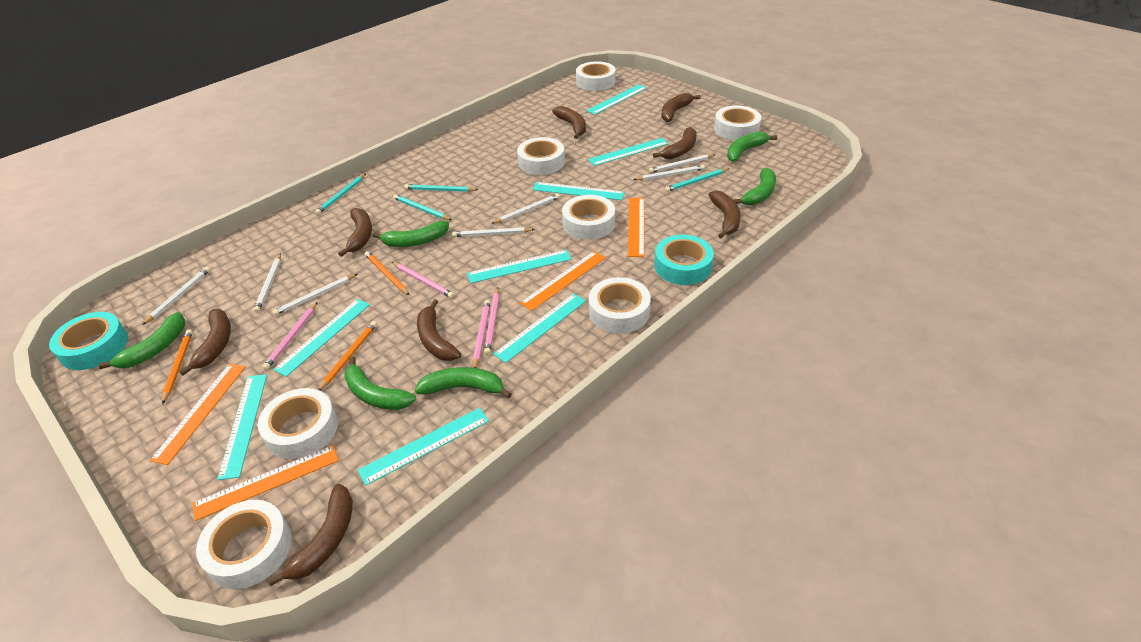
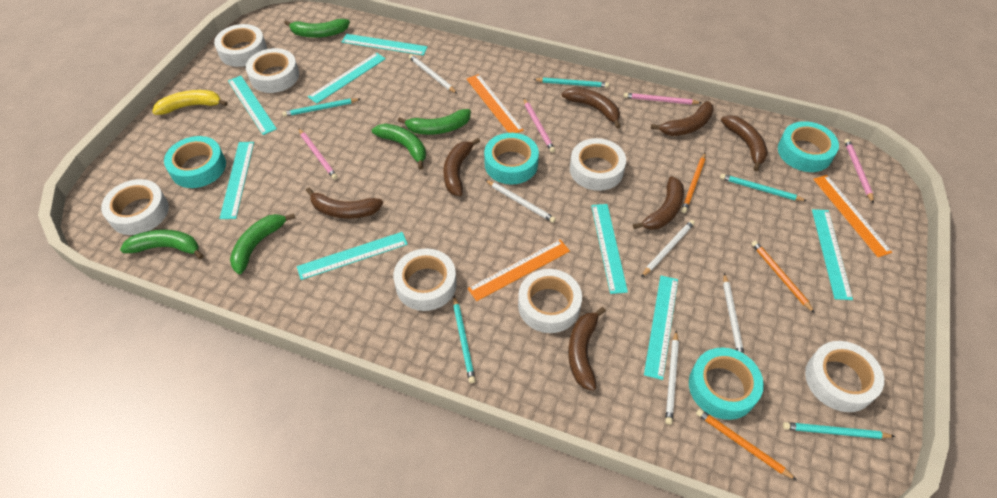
brown banana: [179,309,231,375] [268,484,353,586] [338,208,372,257] [417,299,461,361] [552,106,586,139] [653,127,697,159] [662,93,701,122] [708,191,741,239] = 8 -> [306,187,383,219] [444,138,480,196] [562,87,621,129] [568,307,606,391] [633,176,684,230] [651,101,714,136] [721,115,768,171] = 7
green banana: [98,312,185,369] [344,356,416,410] [373,221,449,247] [415,367,512,399] [727,132,778,162] [734,168,776,205] = 6 -> [120,230,204,259] [230,213,295,274] [284,19,350,38] [372,123,426,170] [398,109,471,135] = 5
orange ruler: [150,363,246,465] [192,445,339,521] [520,251,606,311] [628,198,644,257] = 4 -> [467,74,524,133] [467,240,570,301] [813,175,892,257] = 3
turquoise pencil: [315,174,366,214] [393,194,452,220] [404,184,478,192] [665,168,728,192] = 4 -> [282,98,360,117] [453,295,476,383] [533,78,609,88] [720,174,807,201] [783,422,895,439] = 5
turquoise tape: [49,312,128,370] [654,235,714,285] = 2 -> [164,136,226,188] [484,133,539,184] [689,348,764,420] [778,121,839,172] = 4
white pencil: [142,267,210,325] [253,254,281,313] [272,274,357,316] [452,227,535,237] [491,193,560,224] [633,165,705,180] [649,154,715,173] = 7 -> [409,54,457,94] [485,180,556,223] [641,220,695,277] [665,330,679,425] [723,273,744,354] = 5
yellow banana: none = 0 -> [152,90,228,115] = 1

